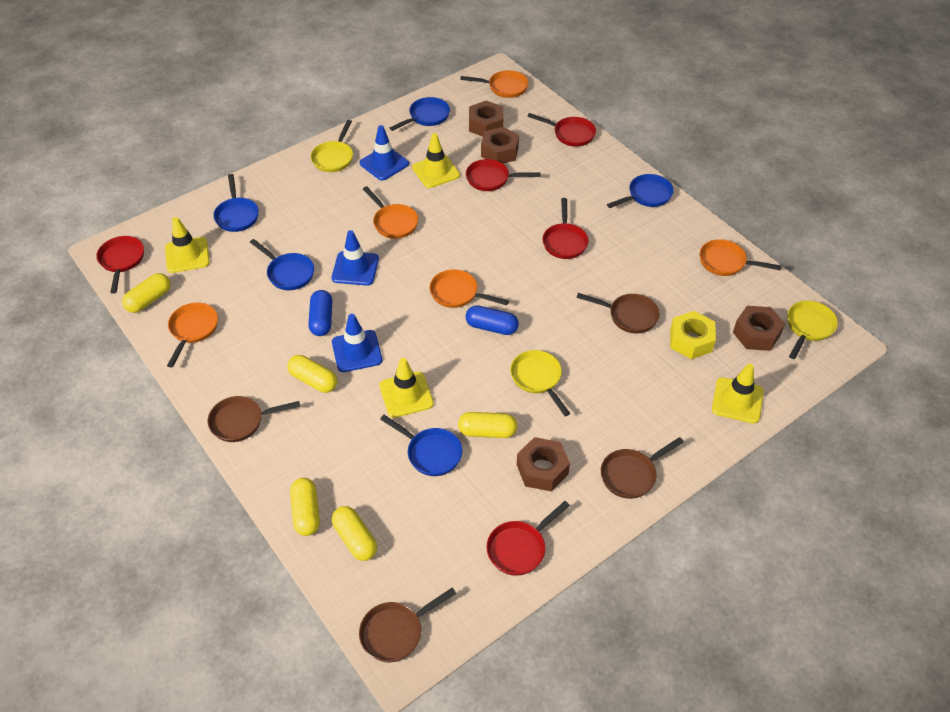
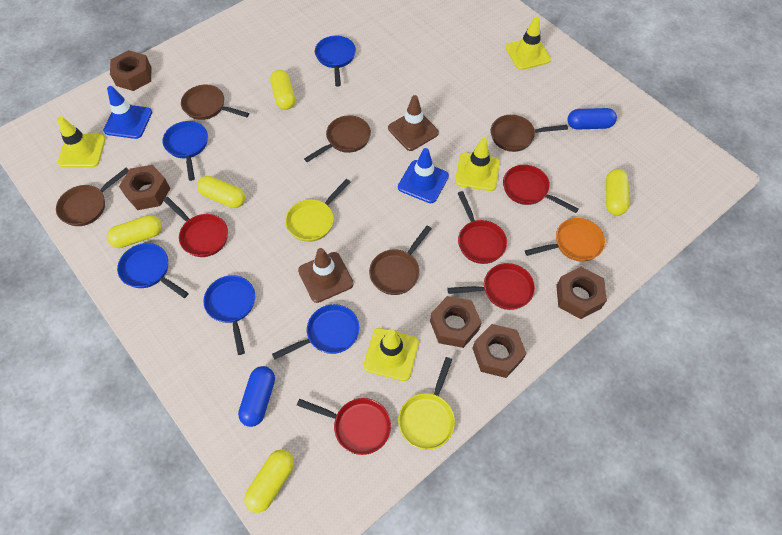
blue traffic cone: [332,230,379,286] [332,314,382,372] [360,125,409,180] = 3 -> [103,86,152,139] [398,148,449,203] = 2
brown nut: [469,101,503,137] [481,127,519,164] [517,437,570,492] [733,306,785,351] = 4 -> [110,50,151,91] [119,165,170,210] [430,296,482,348] [472,324,526,378] [556,267,607,319] = 5
brown pan: [207,396,300,442] [359,588,456,662] [576,293,660,333] [601,437,684,499] = 4 -> [56,167,129,226] [181,85,249,120] [304,115,371,163] [369,225,432,295] [491,115,568,152] = 5
brown traffic cone: none = 0 -> [298,248,354,303] [388,95,439,151] = 2
orange pan: [167,303,218,367] [363,186,418,239] [430,269,509,308] [460,70,529,98] [699,239,782,276] = 5 -> [525,218,605,262] = 1
yellow nut: [670,311,716,359] = 1 -> none = 0
yellow pan: [310,120,353,172] [510,350,570,416] [787,301,838,359] = 3 -> [285,179,350,242] [398,357,455,450] = 2

